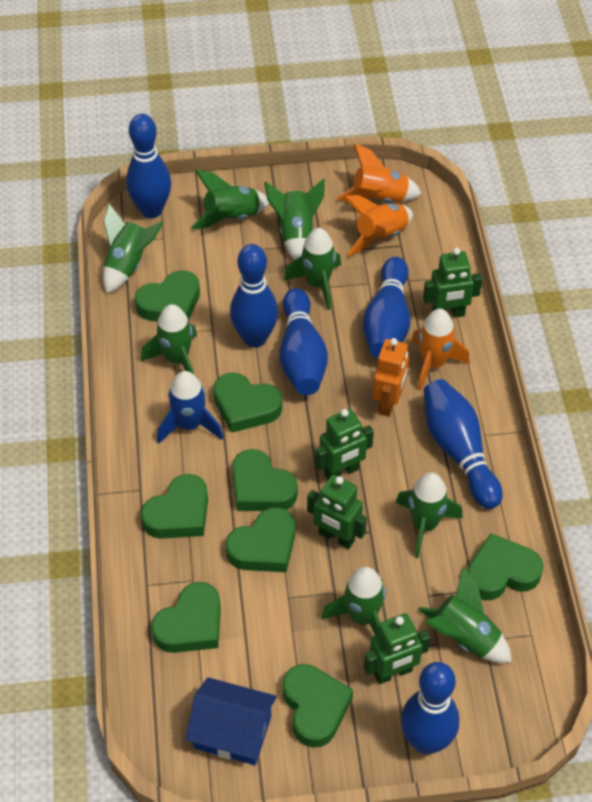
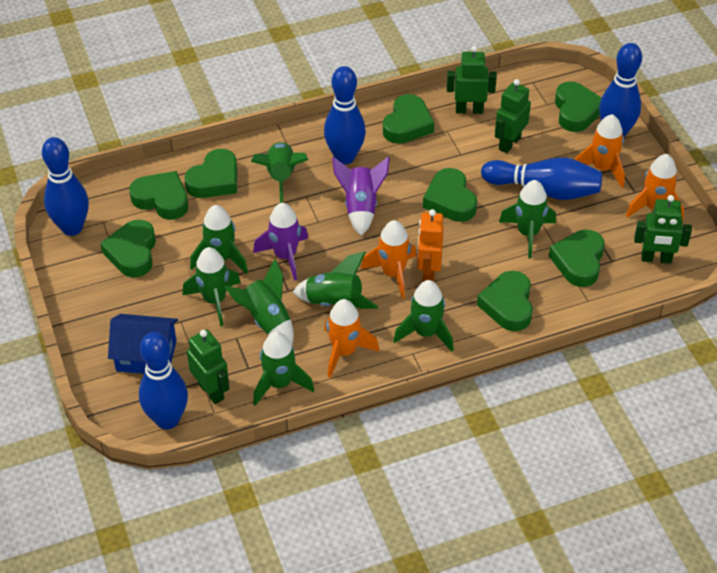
blue bowling pin: [126,114,171,218] [230,244,278,348] [279,288,328,395] [363,257,410,359] [401,662,459,755] [424,379,502,509] = 6 -> [42,137,89,236] [139,332,188,430] [324,66,366,164] [481,157,602,200] [599,43,642,137] = 5
blue rocket: [157,371,223,444] = 1 -> none = 0
orange rocket: [336,144,422,203] [344,195,413,256] [411,309,470,390] = 3 -> [324,299,379,378] [361,220,416,299] [575,114,625,188] [626,154,684,220] = 4
purple rocket: none = 0 -> [253,203,308,281] [332,156,390,236] = 2

